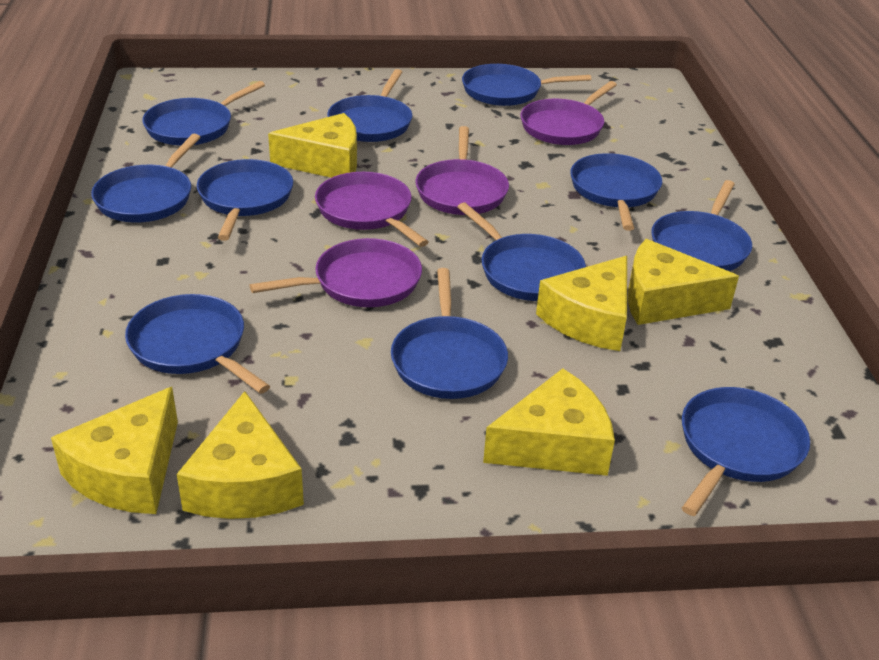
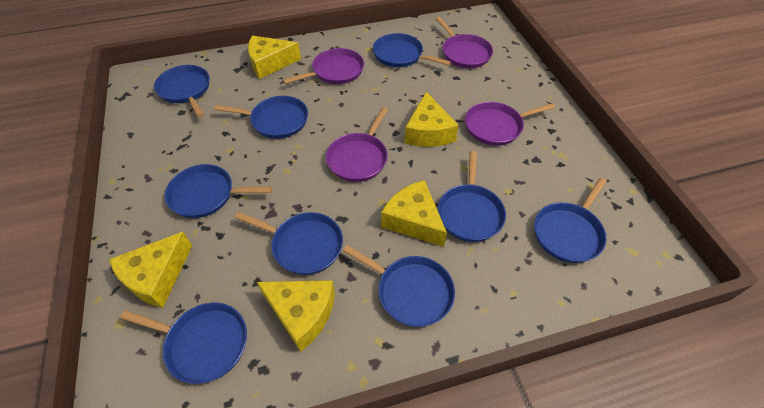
blue pan: [91,134,201,223] [125,294,270,394] [142,81,265,146] [197,159,293,241] [327,69,412,142] [391,268,508,399] [457,203,586,301] [462,64,591,106] [570,153,662,231] [651,180,752,271] [682,387,810,516] = 11 -> [120,303,247,384] [154,65,210,117] [164,164,272,218] [214,96,308,139] [235,212,343,275] [343,245,455,327] [373,33,451,67] [438,151,506,242] [534,178,607,263] = 9
yellow cheese: [51,387,178,514] [177,391,304,519] [268,113,357,178] [483,368,615,476] [536,256,627,351] [628,239,739,325] = 6 -> [109,232,192,308] [248,35,301,79] [257,280,335,352] [381,180,447,247] [405,92,458,147] = 5

